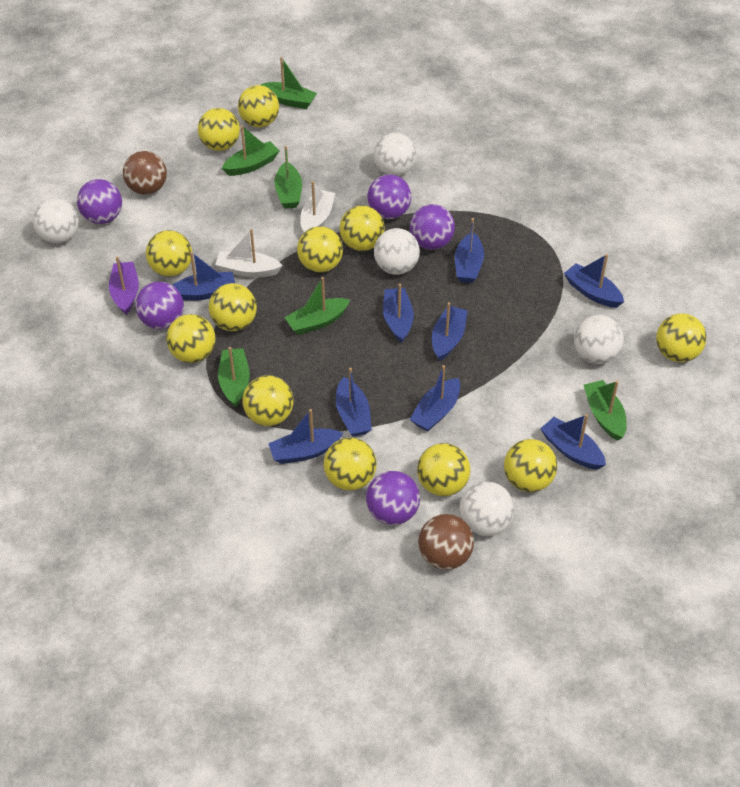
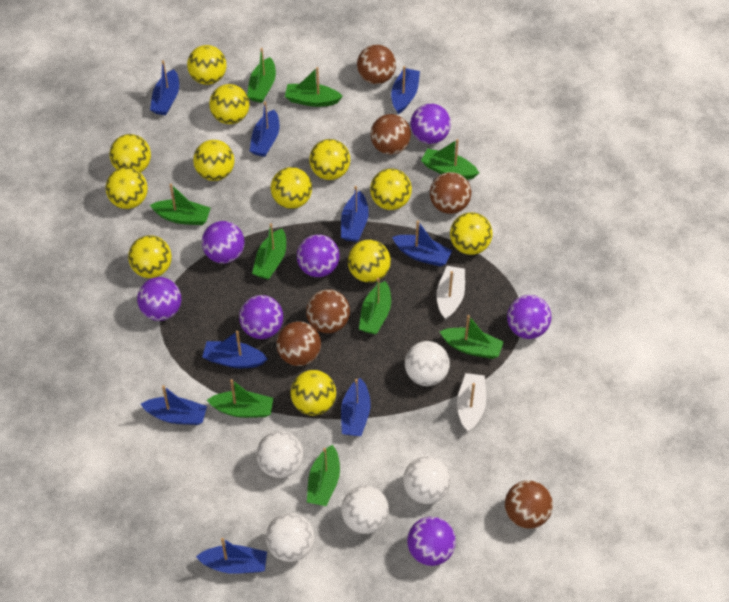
brown ball: [123,151,167,195] [418,514,474,570] = 2 -> [276,322,321,366] [306,289,350,333] [357,45,396,84] [371,114,411,155] [430,172,471,214] [505,480,553,529] = 6
green boat: [218,347,250,407] [222,125,280,176] [261,57,317,109] [274,146,302,209] [284,277,350,335] [584,380,627,441] = 6 -> [150,184,210,225] [207,379,273,418] [247,48,276,103] [252,223,286,280] [285,67,343,107] [307,445,340,506] [359,278,391,334] [421,139,479,180] [439,315,504,359] = 9
purple ball: [77,179,122,224] [135,282,184,329] [366,471,420,525] [367,174,411,219] [410,204,455,250] = 5 -> [137,277,181,321] [202,221,245,264] [239,295,283,339] [297,234,340,277] [407,517,456,566] [410,103,451,144] [507,295,551,339] = 7
purple boat: [109,256,139,315] = 1 -> none = 0

